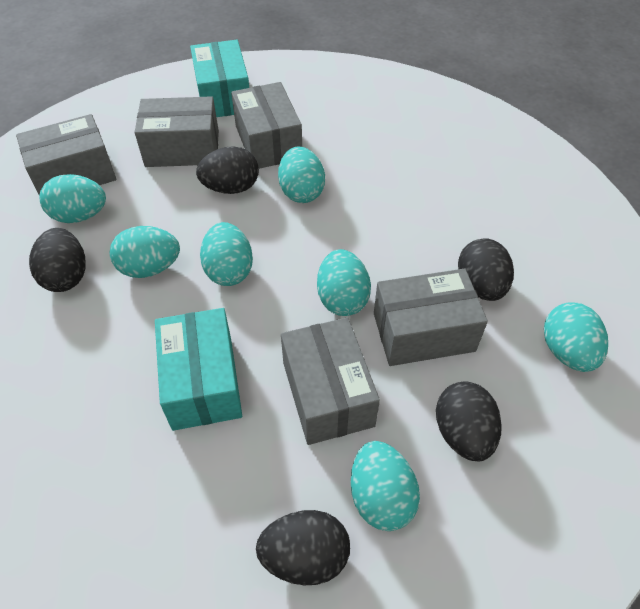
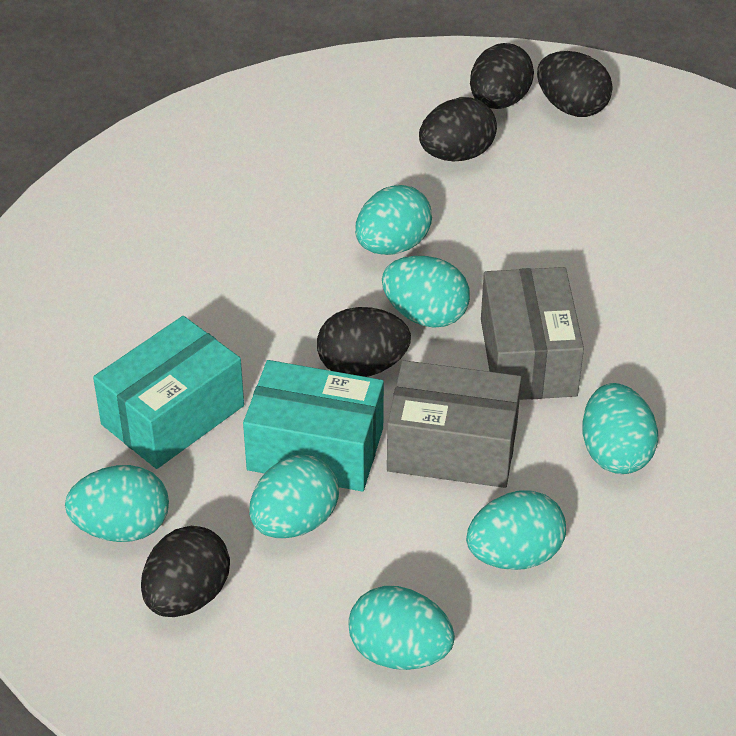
grey box: [16,114,116,196] [135,96,219,167] [231,82,302,169] [281,317,380,445] [374,268,488,366] = 5 -> [387,360,521,488] [481,267,584,400] = 2

